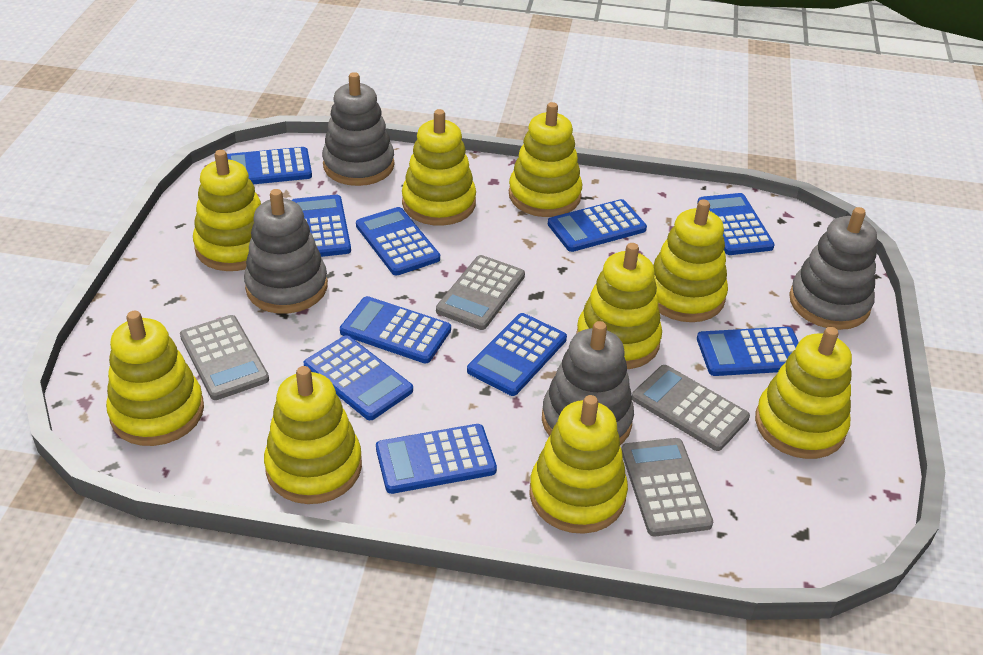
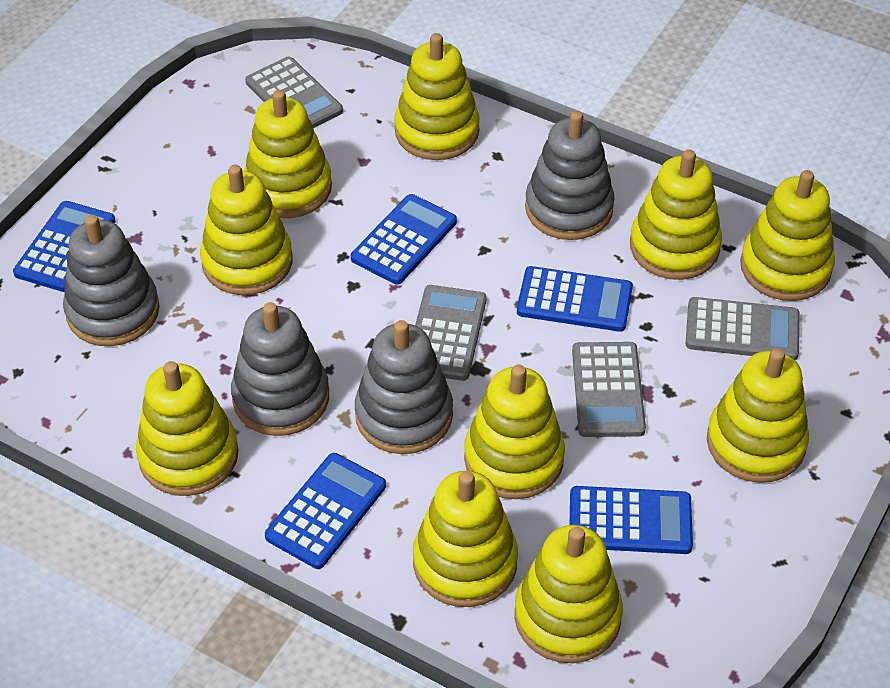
blue calculator: [227,147,312,184] [292,195,351,257] [304,335,413,420] [340,296,451,363] [356,207,440,275] [376,424,497,494] [467,313,567,396] [548,199,647,252] [697,193,775,255] [697,327,799,376] = 10 -> [13,201,116,292] [265,453,386,569] [351,194,457,285] [517,266,633,332] [570,486,693,554] = 5
yellow stacking toy: [106,311,204,446] [193,150,261,271] [264,366,362,504] [402,109,476,226] [509,102,582,217] [529,395,628,534] [576,243,662,369] [653,199,728,322] [755,327,852,459] = 9 -> [136,361,239,496] [200,165,292,295] [244,90,332,218] [394,33,479,160] [413,471,518,607] [464,364,565,499] [514,525,623,663] [630,149,722,280] [707,348,809,483] [740,170,835,301] = 10

